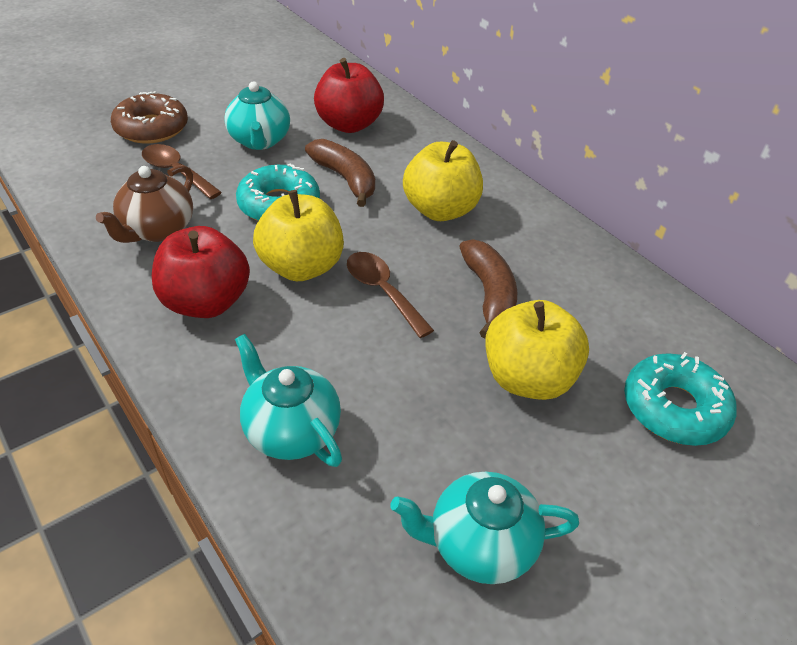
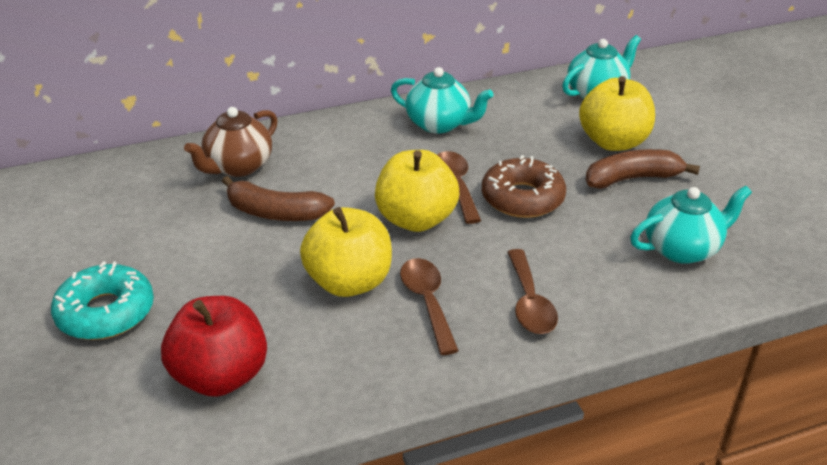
brown spoon: [142,144,222,199] [347,252,434,338] = 2 -> [400,258,459,355] [437,151,481,224] [507,249,558,334] = 3
red apple: [152,226,250,318] [314,58,384,133] = 2 -> [161,296,267,397] = 1
turquoise donut: [236,164,320,221] [624,352,737,446] = 2 -> [51,261,154,340] = 1

